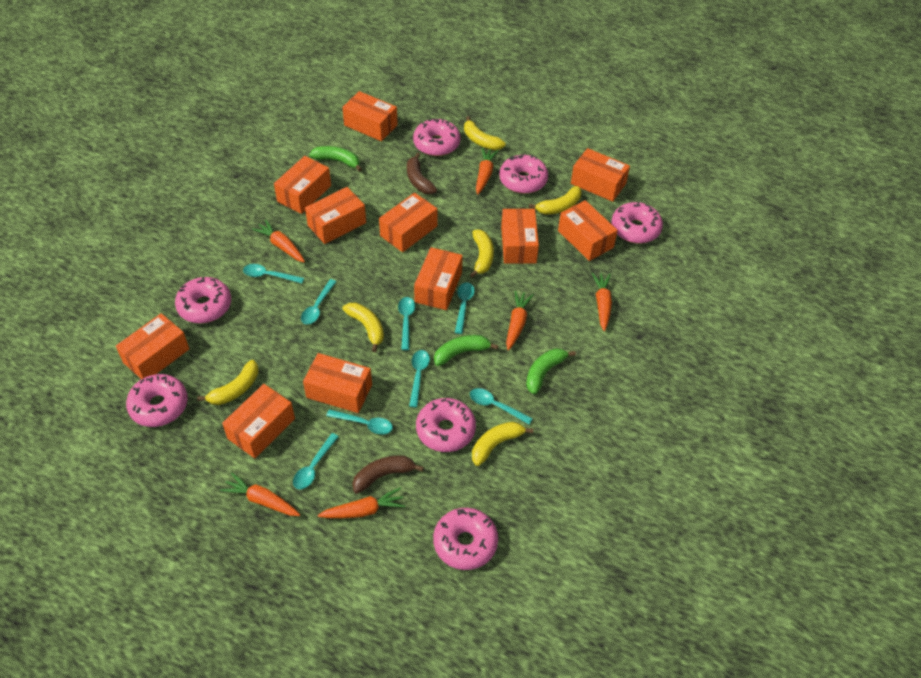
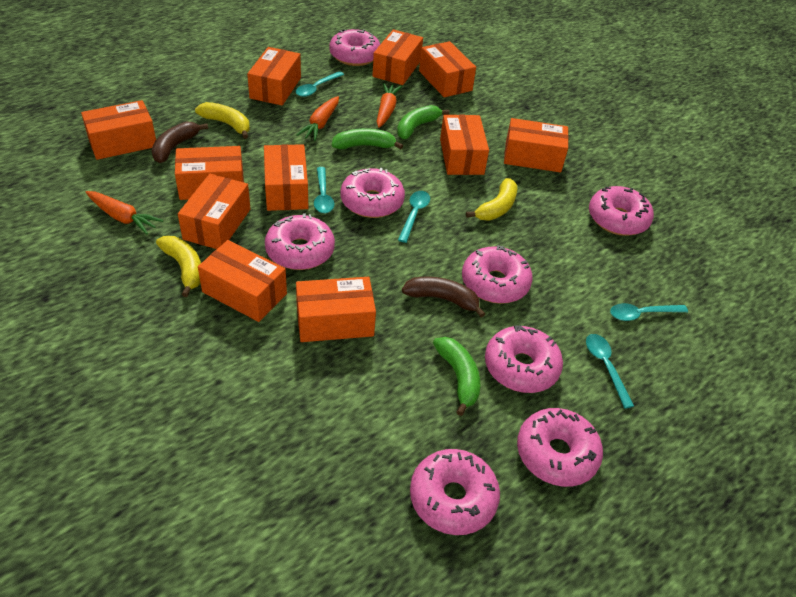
orange carrot: [220,473,300,516] [252,220,305,262] [318,488,405,518] [476,148,499,195] [506,291,533,350] [592,273,612,331] = 6 -> [86,191,163,235] [296,96,339,141] [376,83,402,128] = 3
pink donut: [126,374,188,427] [175,277,231,323] [413,119,460,156] [416,398,476,452] [433,508,498,570] [499,155,548,194] [611,202,663,244] = 7 -> [265,213,335,270] [329,29,380,66] [340,168,405,218] [410,449,500,535] [462,245,533,304] [485,325,563,393] [517,408,603,487] [589,186,654,236] = 8
turquoise spoon: [243,264,304,283] [293,433,339,489] [301,279,336,325] [326,409,393,434] [398,297,415,350] [409,350,430,408] [455,282,475,334] [470,388,533,424] = 8 -> [295,71,344,97] [314,167,334,213] [398,191,430,243] [586,334,634,408] [610,303,688,321] = 5
yellow banana: [197,360,259,405] [342,303,384,352] [464,116,506,150] [470,230,494,278] [472,422,533,466] [529,186,582,215] = 6 -> [156,236,201,297] [195,102,250,139] [466,178,517,221] = 3

